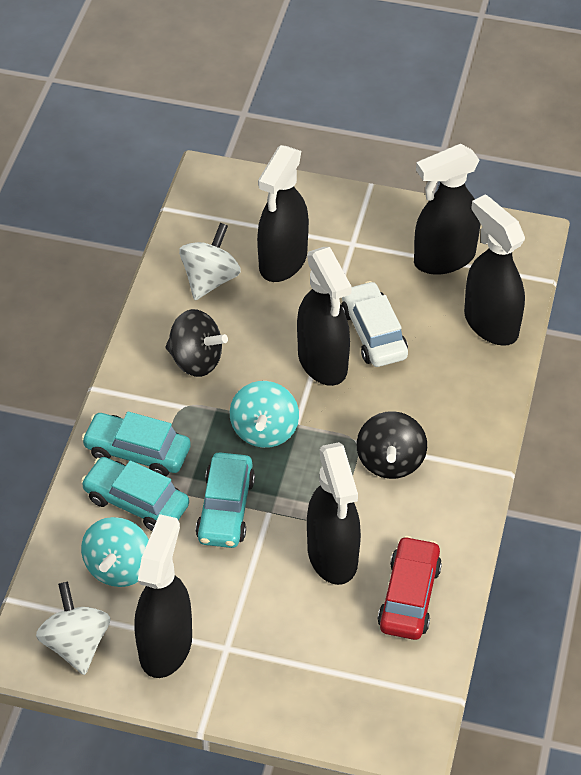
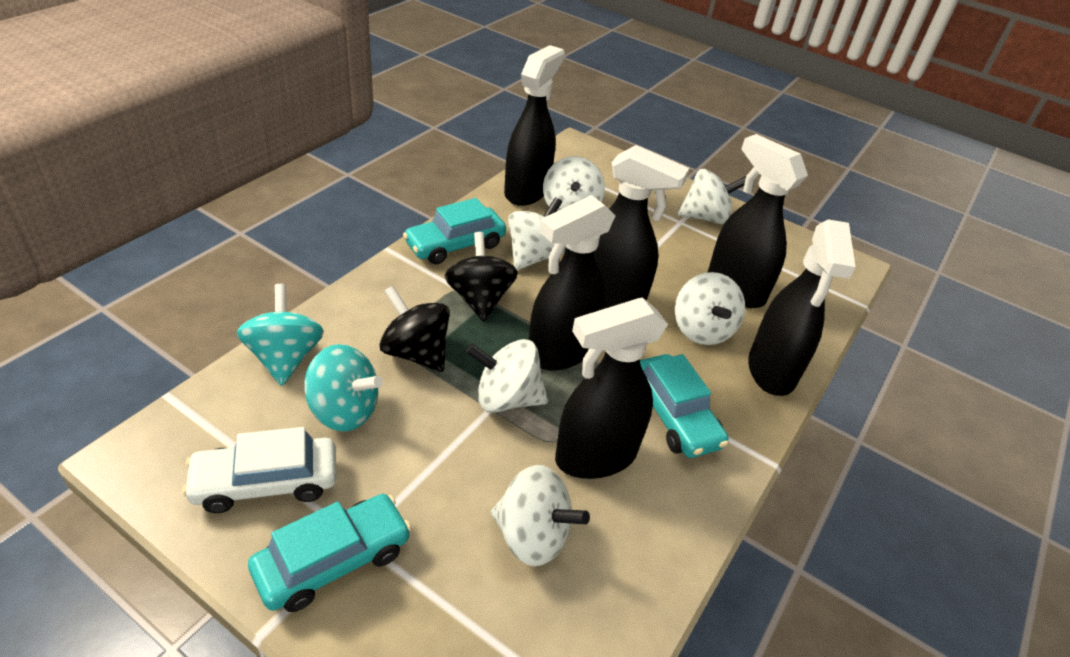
red car: [377,536,442,640] = 1 -> none = 0
white spinning top: [36,582,111,675] [179,223,241,300] = 2 -> [466,339,548,413] [491,465,590,566] [508,197,566,270] [543,156,605,211] [675,272,745,345] [677,169,746,225] = 6

